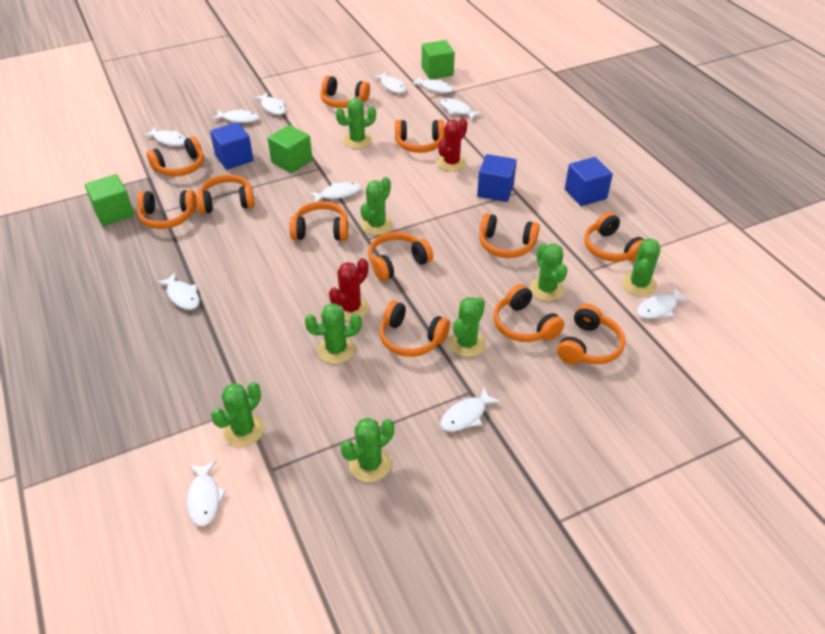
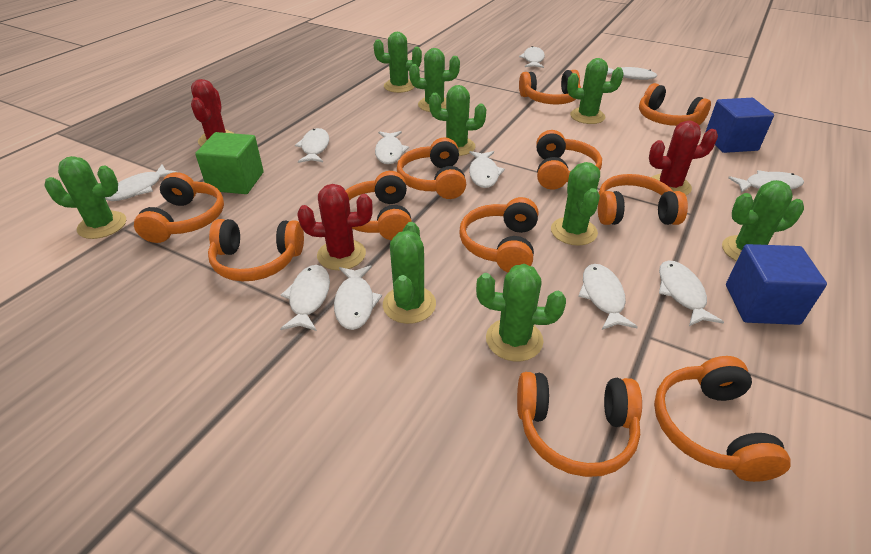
blue cube: [210,122,254,170] [477,154,517,202] [565,157,613,206] = 3 -> [706,98,774,153] [726,244,827,325] = 2
green cactus: [211,382,264,447] [305,303,362,364] [336,98,376,148] [341,418,394,482] [360,177,393,235] [449,297,486,357] [530,243,568,301] [622,239,660,296] = 8 -> [44,156,126,239] [374,32,422,93] [383,222,436,324] [409,48,460,112] [429,85,486,156] [476,264,566,361] [551,162,600,246] [567,58,624,124] [722,180,804,261] = 9
green cube: [85,174,134,226] [268,125,313,173] [422,40,455,79] = 3 -> [195,132,264,194] = 1
orange headphones: [137,190,197,229] [147,136,204,176] [196,174,255,214] [289,201,349,241] [320,76,370,108] [368,232,433,281] [379,300,450,357] [395,120,445,153] [479,213,540,258] [494,284,564,342] [557,304,625,364] [584,212,644,262] = 12 -> [134,172,224,243] [208,219,304,282] [345,171,412,240] [397,137,466,199] [459,197,538,272] [517,372,642,477] [519,70,581,104] [536,130,602,190] [598,174,688,225] [639,83,711,126] [654,356,791,482] = 11
red cactus: [329,258,369,321] [437,118,467,171] = 2 -> [191,79,235,146] [297,184,373,270] [649,120,718,195] = 3

